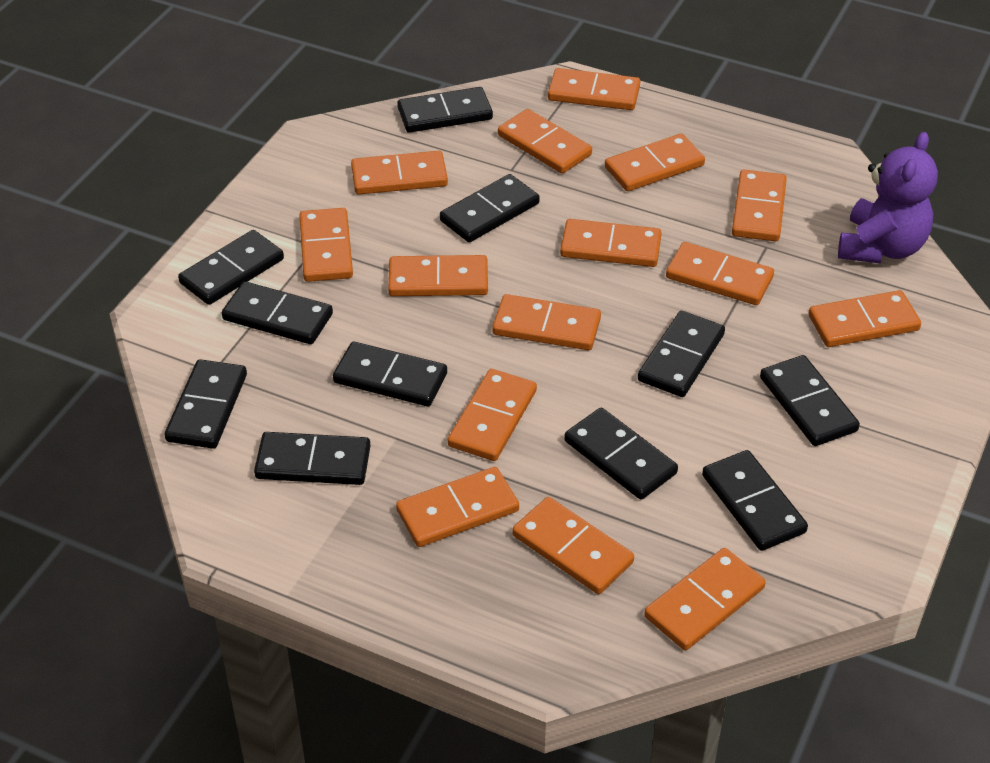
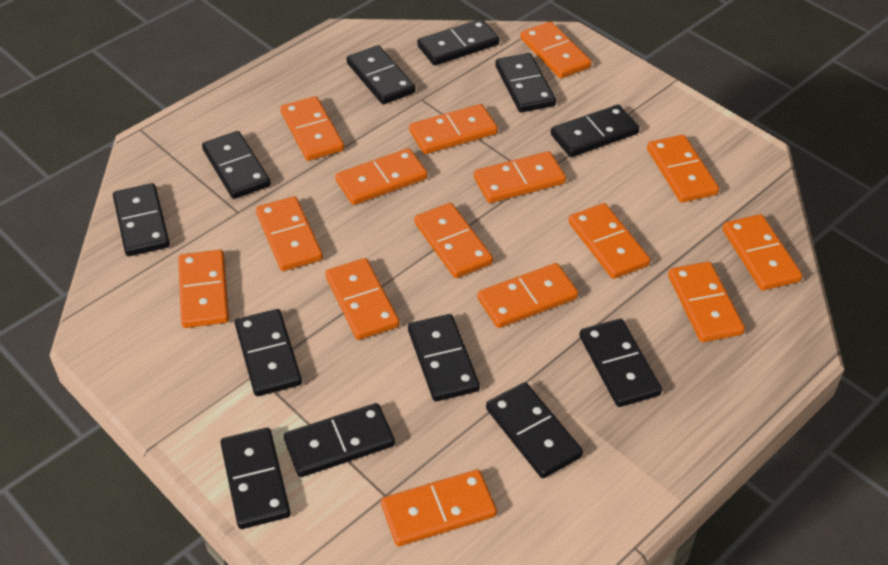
black domino: [165,359,247,449] [178,230,284,305] [222,281,333,344] [254,432,370,485] [333,342,447,407] [397,87,493,133] [440,174,540,242] [564,408,678,500] [638,311,725,397] [702,450,808,551] [760,355,860,446] = 11 -> [113,183,170,256] [202,131,271,199] [220,428,291,529] [235,309,302,396] [284,403,395,477] [347,45,416,105] [408,314,480,401] [417,19,499,65] [486,382,583,478] [495,53,556,113] [551,105,639,157] [580,319,662,407] = 12
purple teddy bear: [838,132,938,263] = 1 -> none = 0

